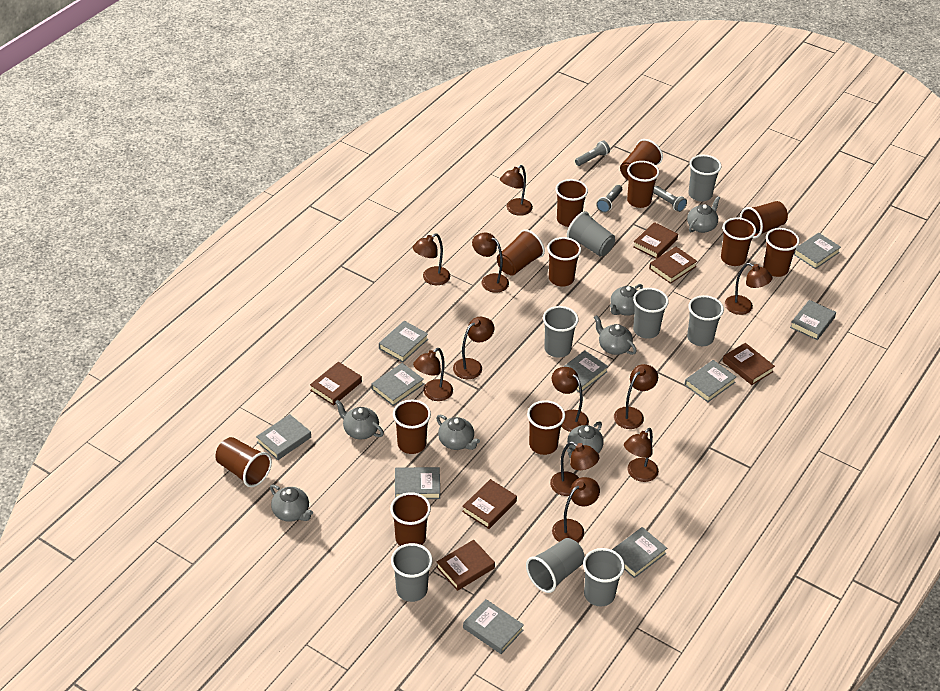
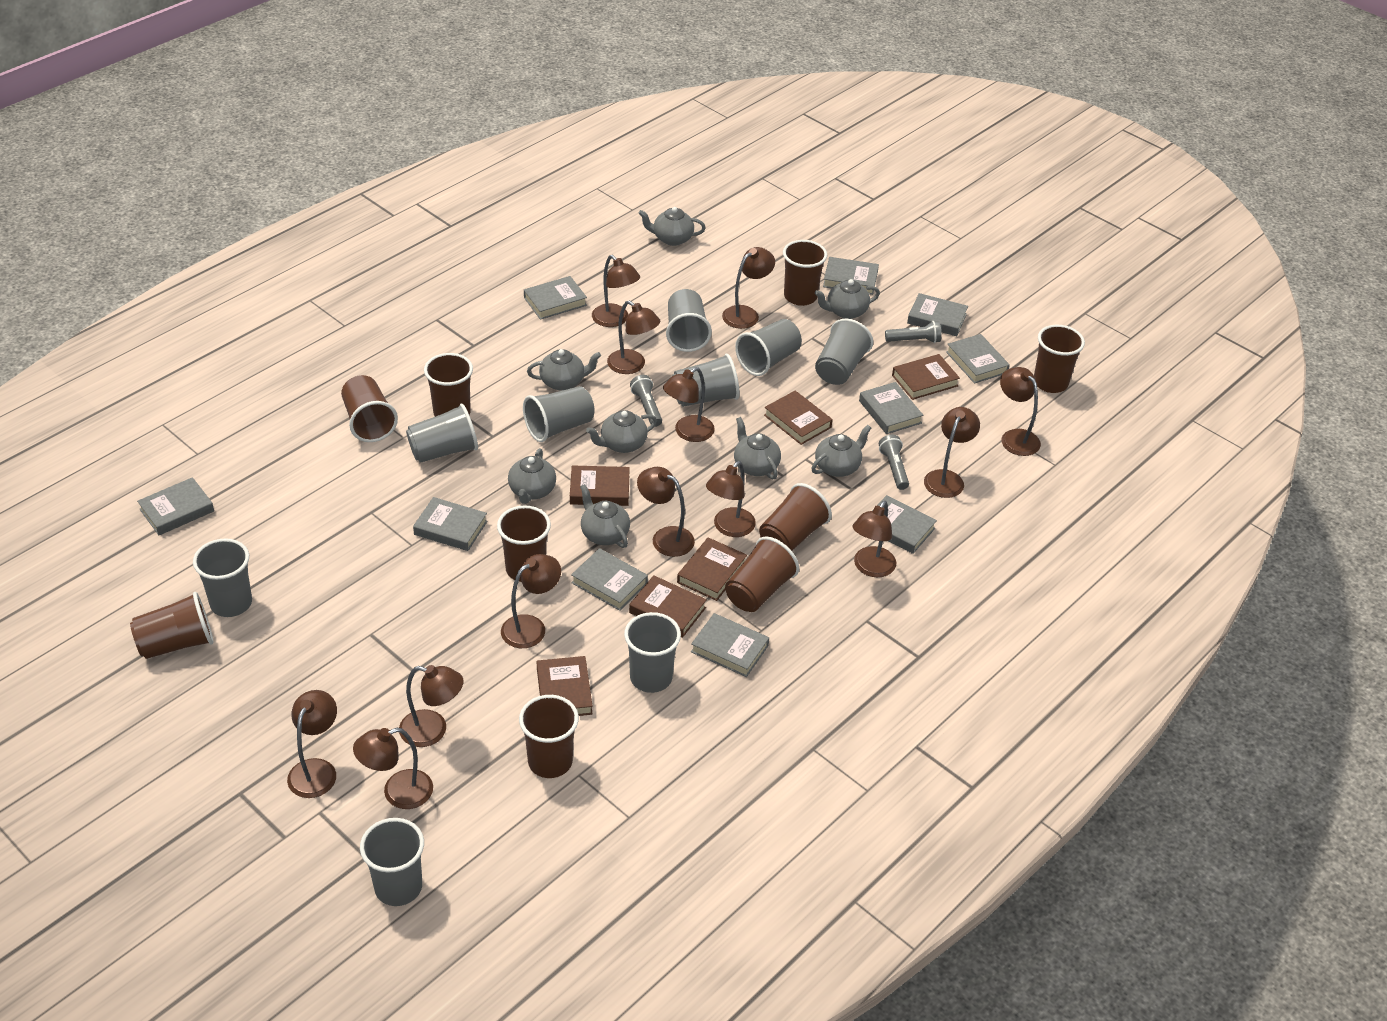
brown cup: [216,437,272,487] [390,492,431,546] [393,400,431,454] [497,229,545,276] [527,400,565,455] [547,237,581,287] [556,179,588,227] [620,139,663,181] [627,161,659,208] [721,217,756,266] [740,201,788,239] [763,228,800,277] = 12 -> [130,592,214,659] [341,375,398,442] [424,353,473,417] [497,505,551,582] [519,695,579,778] [725,536,799,612] [759,483,832,551] [783,240,827,306] [1034,325,1085,393] = 9
brown lamp: [412,233,450,285] [413,348,453,401] [453,317,494,379] [472,233,509,293] [500,165,533,216] [550,442,599,496] [552,367,589,432] [552,477,600,543] [614,364,658,429] [624,428,659,482] [725,263,773,315] = 11 -> [287,690,337,798] [353,728,433,809] [399,665,463,747] [501,554,561,648] [592,255,640,327] [607,301,660,374] [637,467,695,557] [663,367,715,442] [706,461,756,537] [722,247,775,329] [853,501,896,577] [924,407,980,498] [1000,367,1041,456] = 13
grey cup: [391,543,433,602] [526,538,585,593] [543,306,579,357] [567,211,615,257] [583,548,625,606] [633,288,669,339] [687,295,724,346] [688,155,722,201] = 8 -> [193,539,252,617] [360,818,424,906] [406,404,478,463] [523,386,595,442] [624,612,681,693] [666,289,712,352] [672,354,739,407] [735,319,802,376] [815,319,873,385] = 9
grey teapot: [270,484,313,522] [335,400,384,439] [436,415,480,450] [567,421,603,458] [594,315,637,355] [610,284,643,316] [687,196,720,233] = 7 -> [508,448,556,504] [527,349,601,391] [580,484,630,548] [586,410,657,453] [638,207,706,246] [734,417,781,480] [811,425,871,477] [815,279,880,319] = 8

